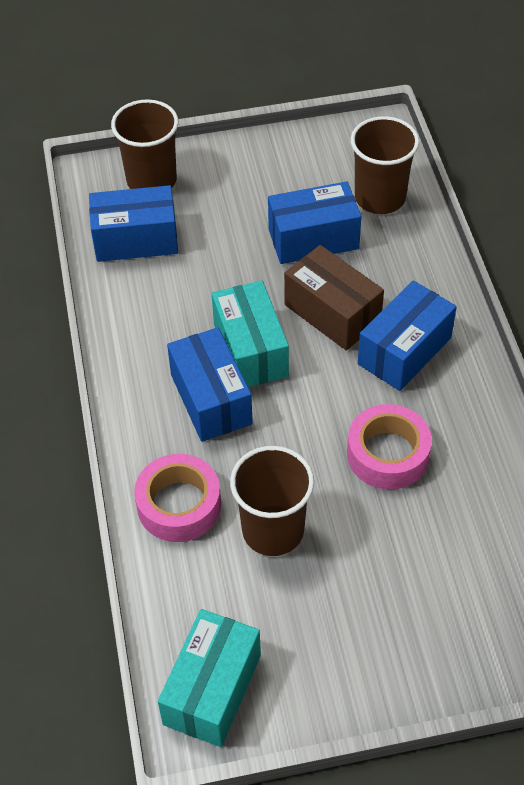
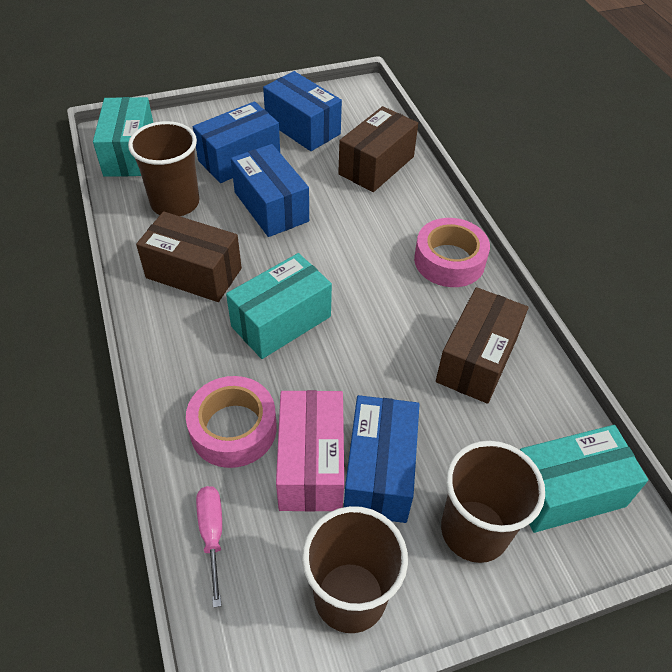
brown box: [284,245,384,351] = 1 -> [136,211,242,302] [338,106,418,192] [436,287,528,404] = 3
pink box: none = 0 -> [276,390,344,512] = 1
pink screwdriver: none = 0 -> [196,486,222,608] = 1
turquoise box: [158,609,261,747] [212,281,289,387] = 2 -> [93,97,153,177] [226,253,332,359] [520,425,648,533] = 3

